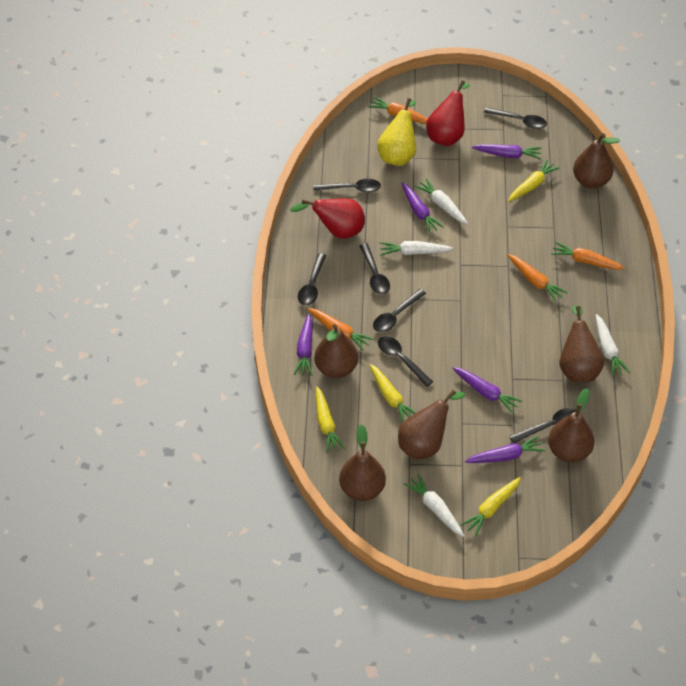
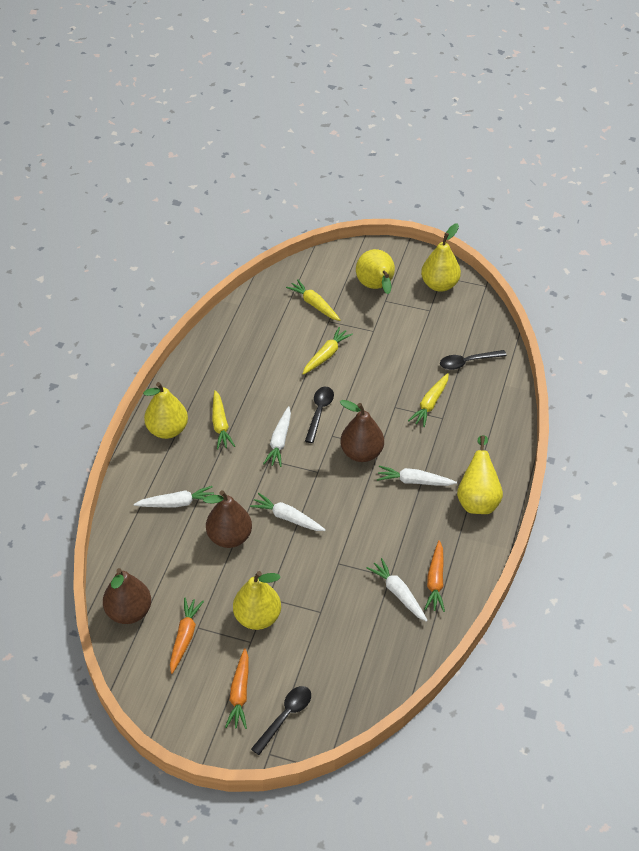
black spoon: [298,253,326,305] [314,179,381,193] [360,243,390,294] [373,289,426,332] [378,336,433,387] [484,107,547,129] [509,408,576,443] = 7 -> [251,686,311,755] [305,387,334,443] [440,350,507,370] = 3
brown pear: [314,324,358,378] [339,424,386,501] [398,390,465,460] [548,388,594,463] [559,305,604,382] [573,133,620,189] = 6 -> [103,568,151,624] [203,490,252,548] [340,400,384,462] = 3
orange carrot: [308,308,374,351] [368,96,428,124] [508,254,568,302] [551,242,625,270] = 4 -> [170,598,204,674] [225,648,249,729] [424,540,445,612] = 3
purple carrot: [294,313,312,376] [401,182,444,233] [453,367,523,414] [465,436,545,463] [472,144,542,160] = 5 -> none = 0
red pear: [290,198,365,239] [426,80,470,146] = 2 -> none = 0
white carrot: [380,241,454,256] [404,474,464,537] [414,178,468,224] [596,314,630,376] = 4 -> [134,486,214,508] [250,493,326,531] [263,406,291,467] [367,558,428,622] [377,466,457,486] = 5
yellow pear: [377,98,416,166] = 1 -> [143,382,188,439] [233,571,281,630] [356,249,395,294] [421,223,461,292] [457,435,503,514] = 5

